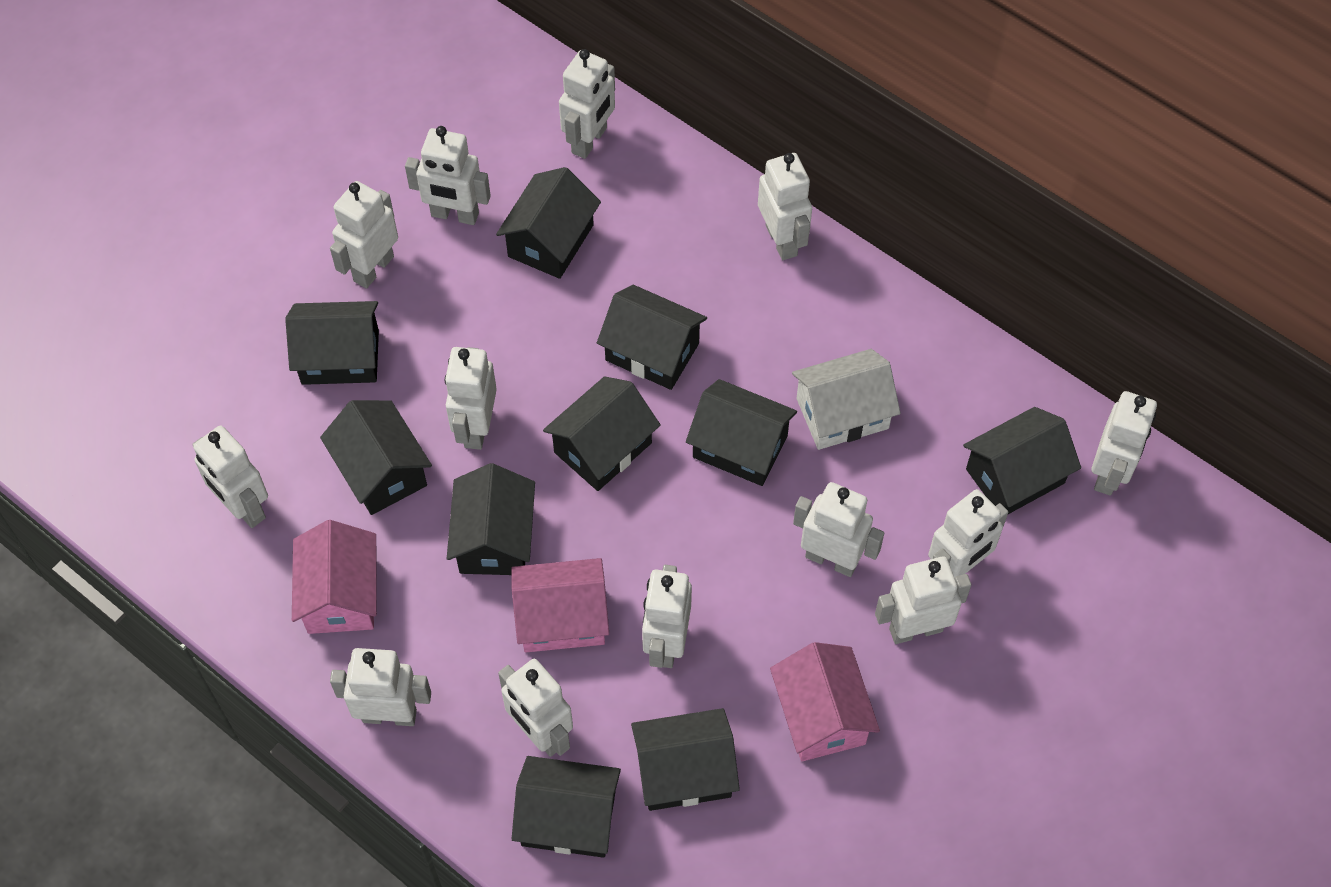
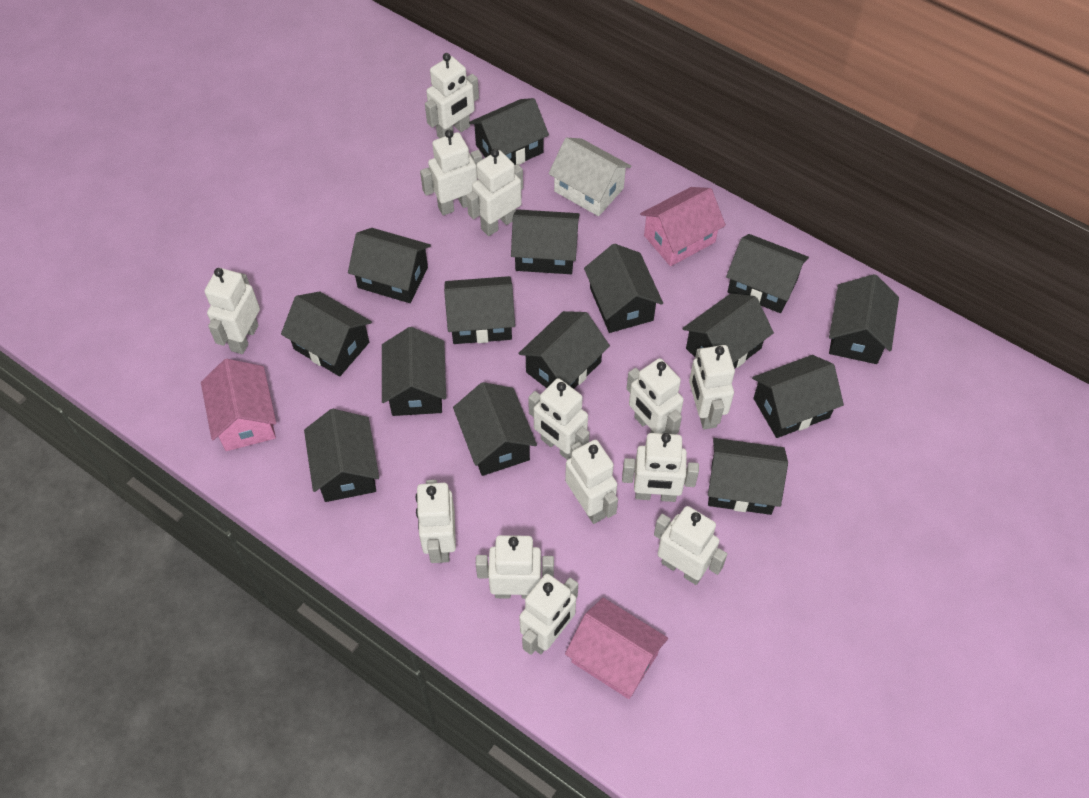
black house: [285,301,379,385] [320,400,432,515] [447,463,535,575] [496,167,601,279] [512,756,621,858] [543,376,661,491] [597,285,707,390] [631,708,740,811] [686,379,797,486] [963,407,1081,514] = 10 -> [281,291,372,376] [304,409,379,502] [348,228,431,303] [382,327,446,416] [444,276,515,344] [453,382,537,476] [469,98,549,165] [511,209,580,274] [518,311,610,389] [584,244,663,333] [682,293,774,369] [708,438,788,515] [726,234,809,313] [752,355,844,438] [829,274,899,364] = 15

